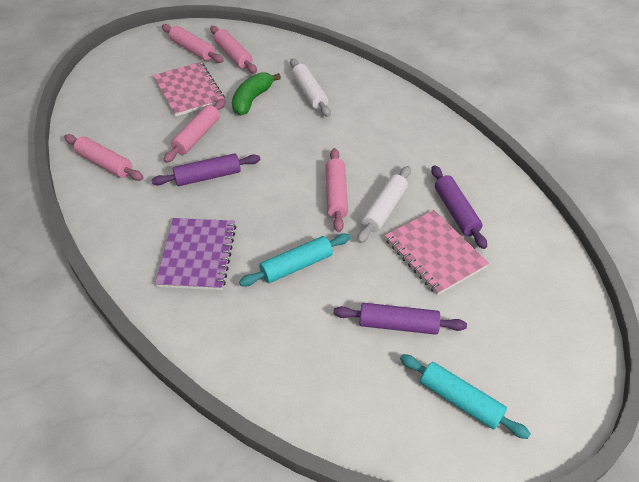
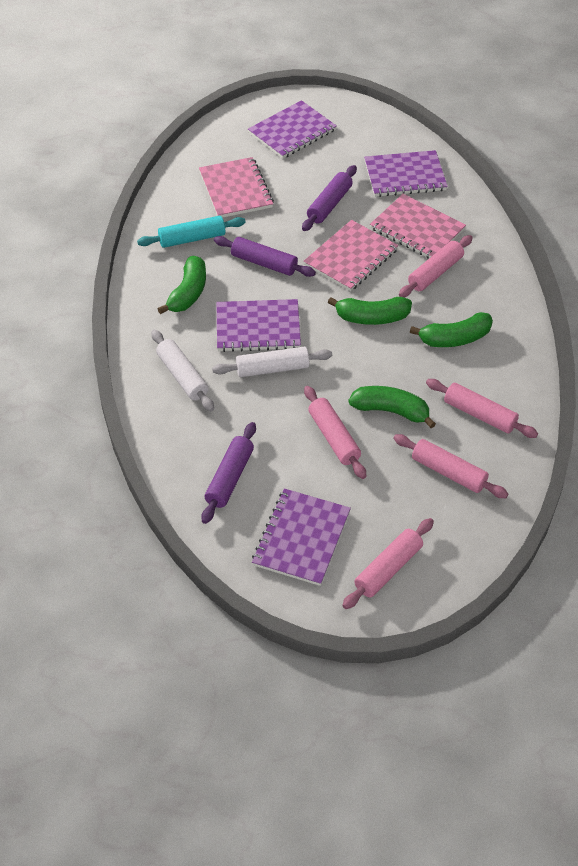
green banana: [232,72,281,116] = 1 -> [158,256,206,314] [328,297,412,325] [349,386,436,428] [410,312,493,347] = 4
pink notebook: [153,62,225,117] [385,210,489,295] = 2 -> [199,157,274,218] [304,220,398,291] [370,194,466,259] = 3
purple notebook: [155,218,236,290] = 1 -> [217,299,301,352] [248,100,337,159] [252,488,351,586] [364,150,448,197] = 4
turquoise rolling pin: [239,233,350,286] [400,354,530,439] = 2 -> [137,216,245,248] = 1

